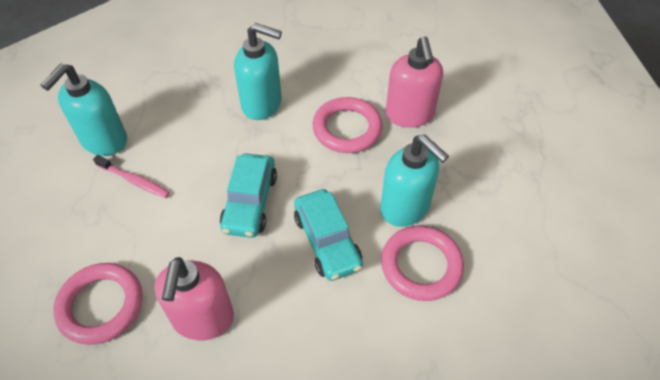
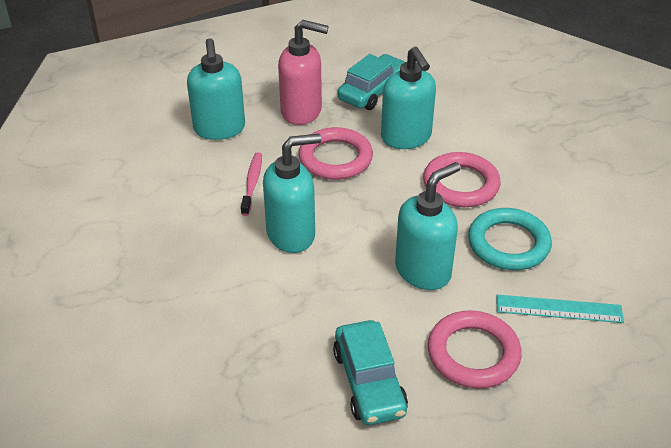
pink soap dispenser: [154,257,234,340] [386,36,443,128] = 2 -> [278,20,329,125] = 1
turquoise ring: none = 0 -> [468,208,552,270] = 1
turquoise ruler: none = 0 -> [496,295,624,323] = 1
turquoise soap dispenser: [40,63,127,156] [234,23,282,120] [380,135,449,227] = 3 -> [187,38,245,140] [263,133,321,253] [381,47,436,149] [395,162,461,290] = 4

